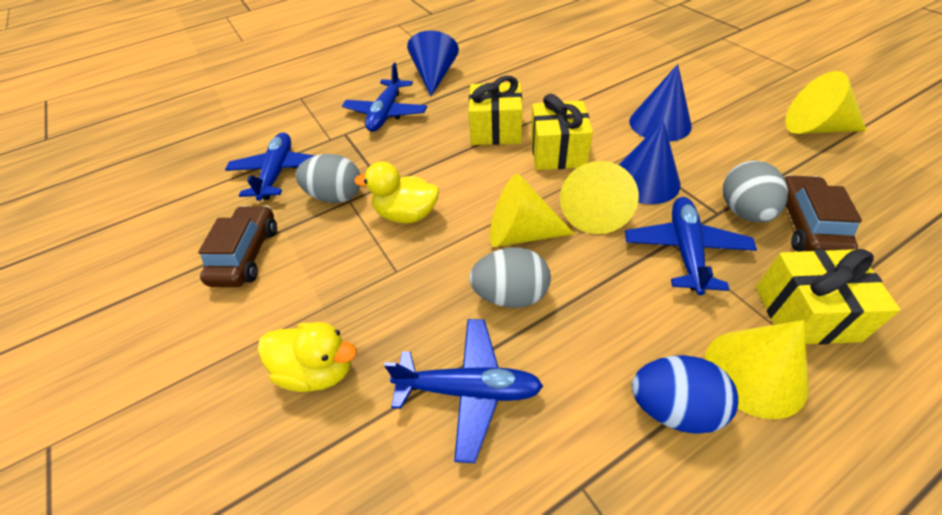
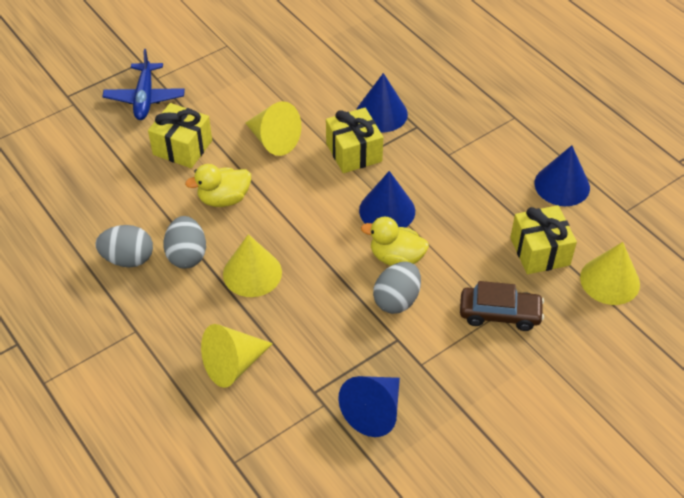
blue cone: [407,31,459,96] [619,121,681,204] [629,64,692,142] = 3 -> [338,376,400,437] [356,73,408,132] [359,171,415,228] [534,145,590,206] = 4
blue egg: [631,355,738,434] = 1 -> none = 0
blue plane: [225,132,316,201] [342,62,427,132] [384,319,543,463] [625,197,757,295] = 4 -> [102,49,185,120] = 1
brown car: [198,205,277,287] [784,175,862,252] = 2 -> [460,281,544,331] = 1

